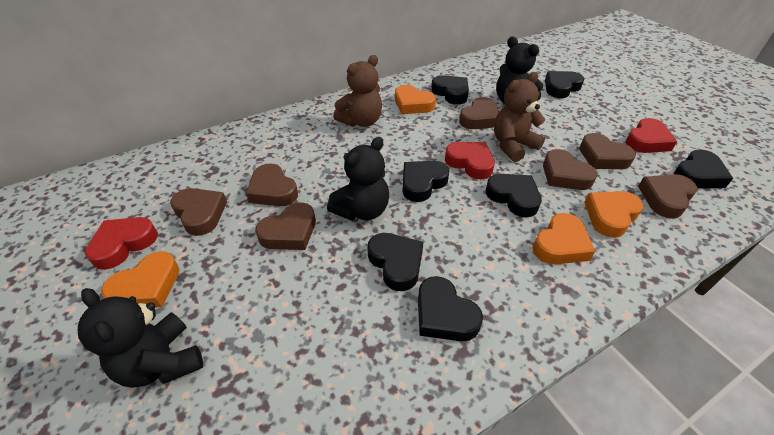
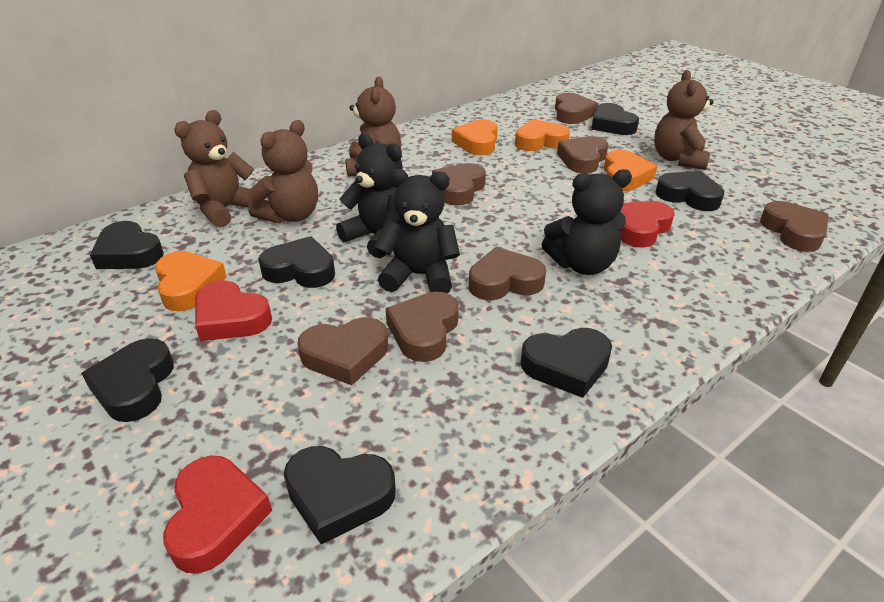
brown teddy bear: [333,55,382,127] [494,72,546,162] = 2 -> [174,110,254,228] [248,120,318,224] [345,77,401,177] [654,70,714,170] = 4

